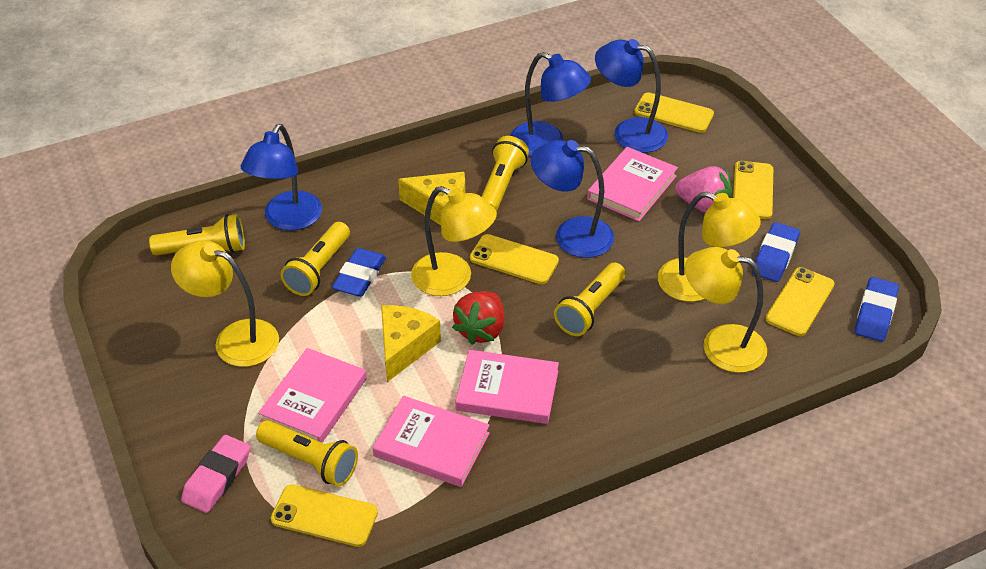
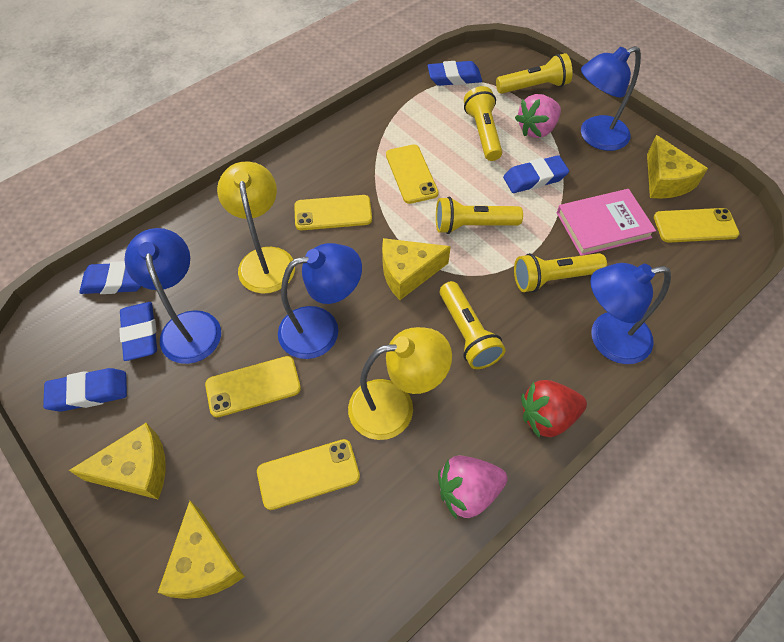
blue eraser: [332,248,386,297] [752,222,800,282] [855,277,899,342] = 3 -> [43,368,127,411] [79,261,141,294] [119,302,157,361] [427,61,482,86] [503,155,569,193] = 5
pink book: [258,348,367,443] [372,396,490,487] [455,350,559,424] [587,147,678,221] = 4 -> [557,189,656,256] = 1
pink eraser: [181,435,250,513] = 1 -> none = 0
pink strawberry: [675,166,732,213] = 1 -> [438,456,507,520] [515,94,561,138] = 2
yellow cheese: [381,305,441,382] [398,172,465,225] = 2 -> [69,423,166,499] [158,501,245,599] [382,238,451,300] [647,135,708,199] = 4
yellow lamp: [171,240,279,367] [411,186,497,296] [658,191,761,302] [685,247,767,373] = 4 -> [217,162,295,294] [348,327,452,440] = 2

